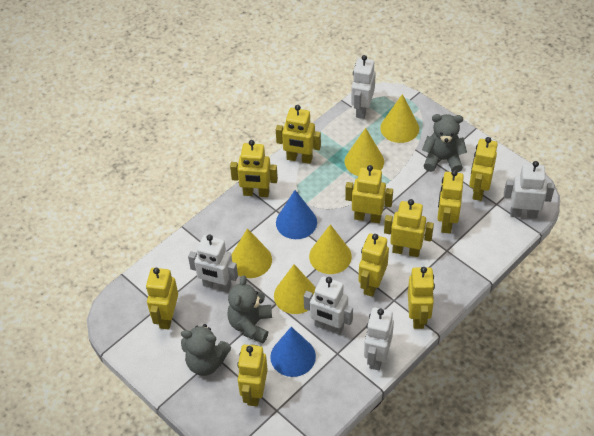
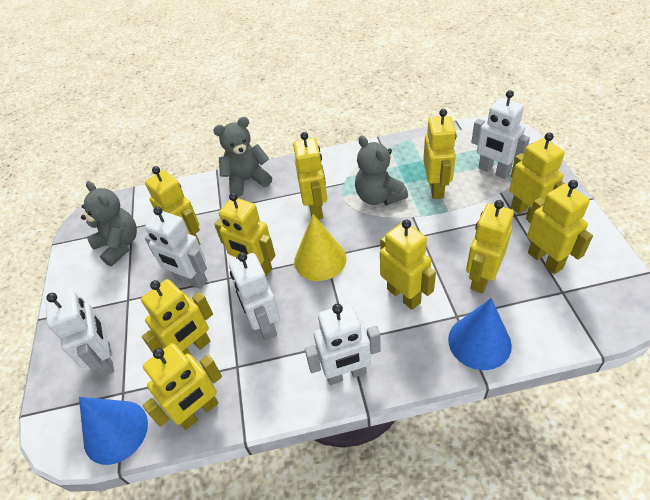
yellow cone: [231,228,272,278] [274,264,316,314] [309,224,352,274] [345,128,384,176] [380,94,419,143] = 5 -> [294,214,346,281] = 1

